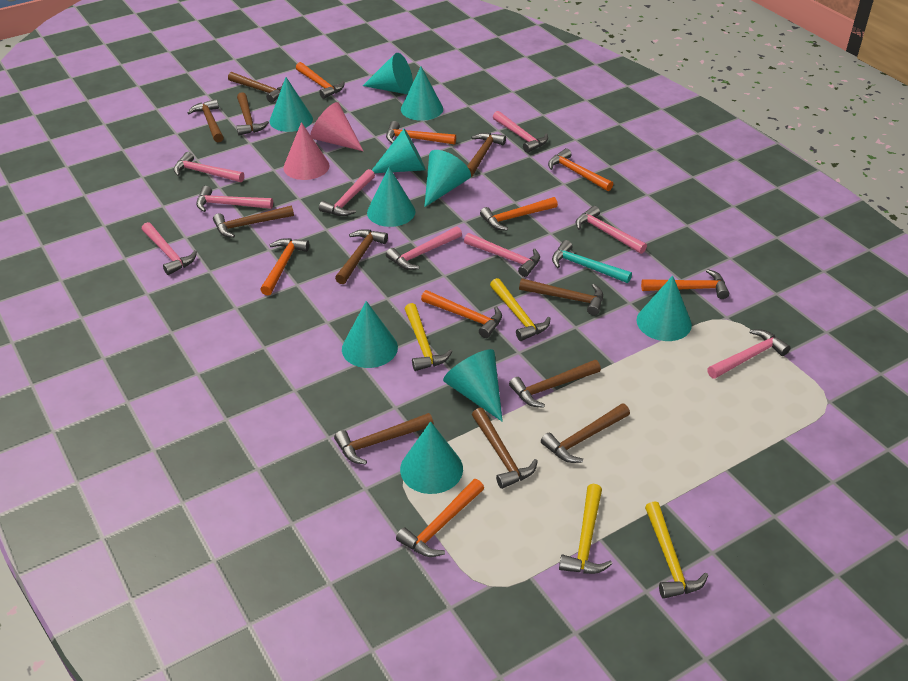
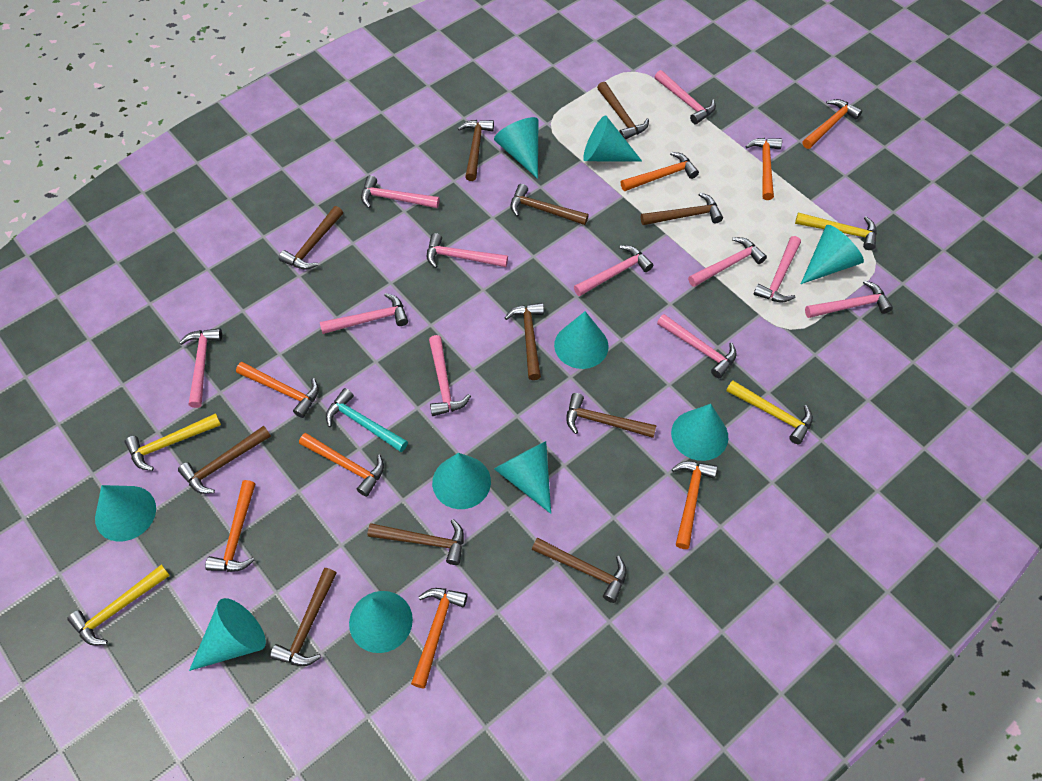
pink cone: [283,122,329,180] [310,102,363,151] = 2 -> none = 0
pink hammer: [142,222,197,275] [174,152,244,182] [196,186,273,212] [319,169,375,216] [386,226,462,270] [464,233,540,277] [493,111,548,153] [576,206,647,254] [707,329,790,379] = 9 -> [179,328,222,408] [320,293,408,334] [361,175,440,208] [427,233,508,268] [429,335,471,416] [574,245,653,296] [655,70,716,124] [657,314,737,378] [688,237,767,287] [753,236,801,302] [805,280,893,318] = 11

